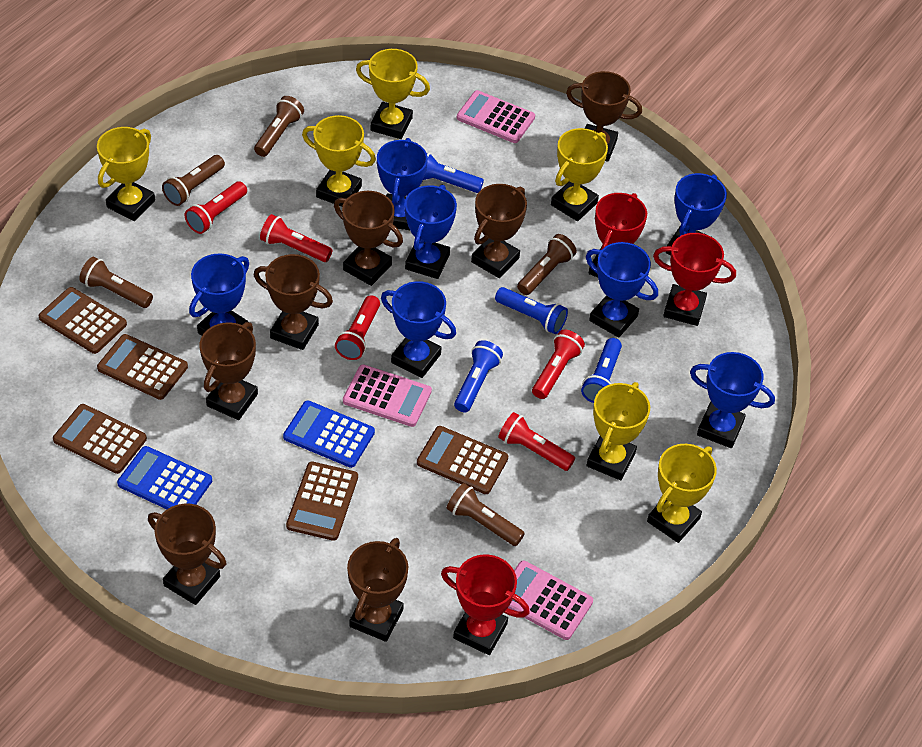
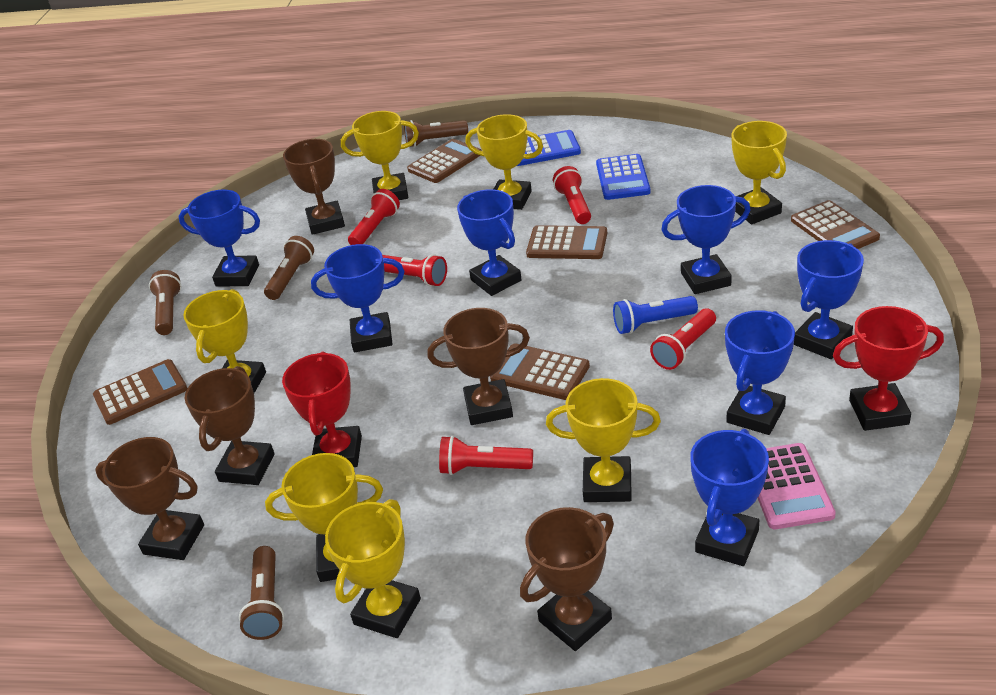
blue flashlight: [423,153,484,193] [454,340,503,412] [495,287,568,334] [581,338,622,403] = 4 -> [613,296,698,334] = 1
brown flashlight: [79,257,153,308] [162,155,225,206] [254,96,304,157] [447,483,525,546] [517,234,577,295] = 5 -> [149,270,181,335] [239,546,284,640] [264,236,314,300] [404,120,468,147] = 4
brown trophy: [148,503,226,605] [199,322,258,420] [254,254,333,350] [334,191,403,286] [347,538,408,642] [471,184,527,278] [566,71,642,162] = 7 -> [95,437,204,560] [185,366,275,485] [283,139,345,235] [427,308,530,425] [520,507,614,651] = 5
pink calculator: [343,364,432,427] [457,90,535,143] [508,560,593,640] = 3 -> [758,443,836,529] = 1
red trophy: [441,554,530,655] [589,193,647,278] [653,233,736,326] = 3 -> [282,351,362,467] [833,306,944,431] = 2
yellow trophy: [97,127,155,221] [302,115,376,207] [356,49,430,139] [551,128,608,221] [587,382,650,480] [647,444,717,543] = 6 -> [183,289,266,393] [265,453,383,582] [325,499,421,638] [341,111,419,200] [465,114,543,210] [546,378,661,502] [731,121,787,224] = 7

